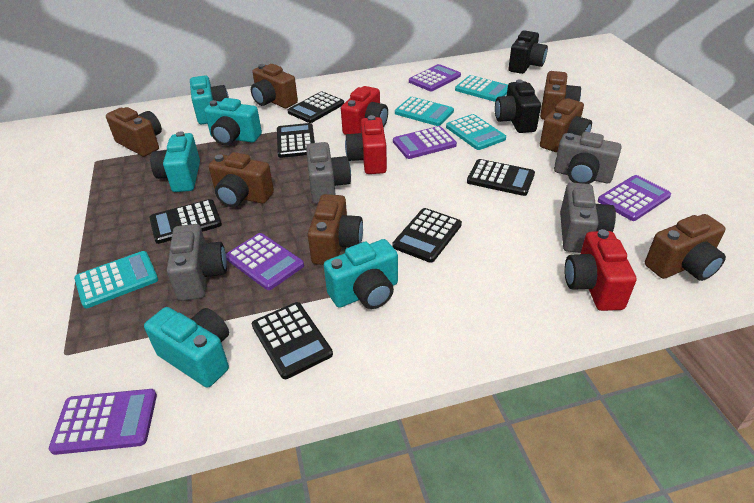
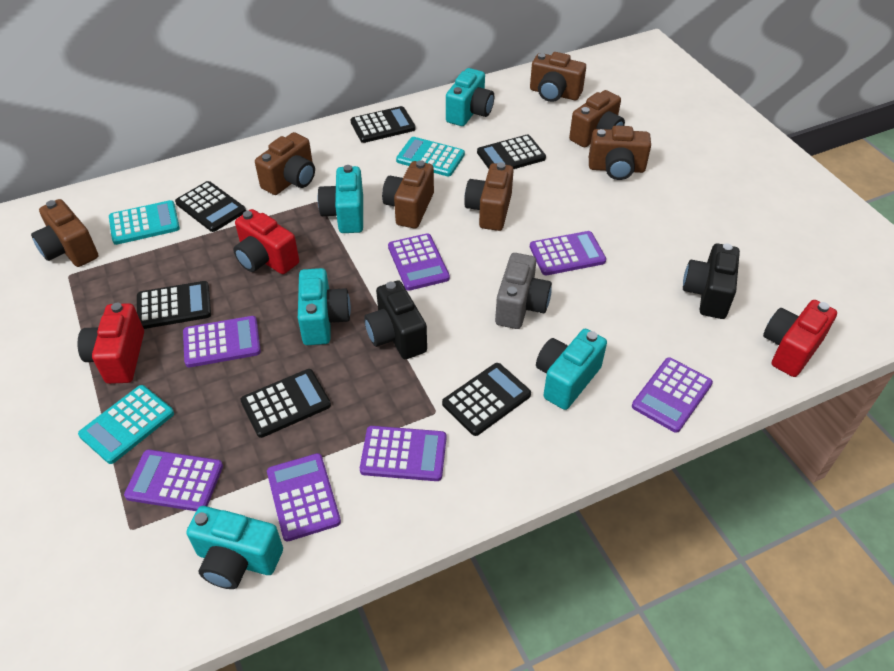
grey camera: [167,224,227,301] [306,142,351,204] [554,132,622,184] [560,183,616,253] = 4 -> [495,253,552,329] = 1
purple calculator: [49,389,157,455] [226,233,304,290] [393,126,457,159] [409,64,461,91] [598,175,671,221] = 5 -> [124,450,223,511] [183,316,261,368] [267,453,341,542] [360,426,447,481] [388,233,450,291] [530,231,606,275] [632,357,713,433] = 7
turquoise calculator: [74,251,158,308] [395,97,454,126] [446,114,506,150] [455,75,508,102] = 4 -> [78,385,174,464] [109,200,180,245] [396,137,465,177] = 3

